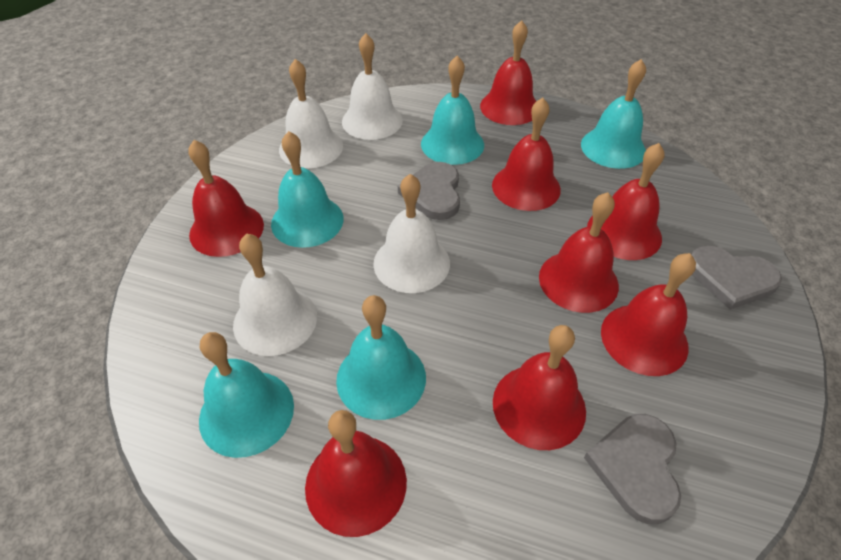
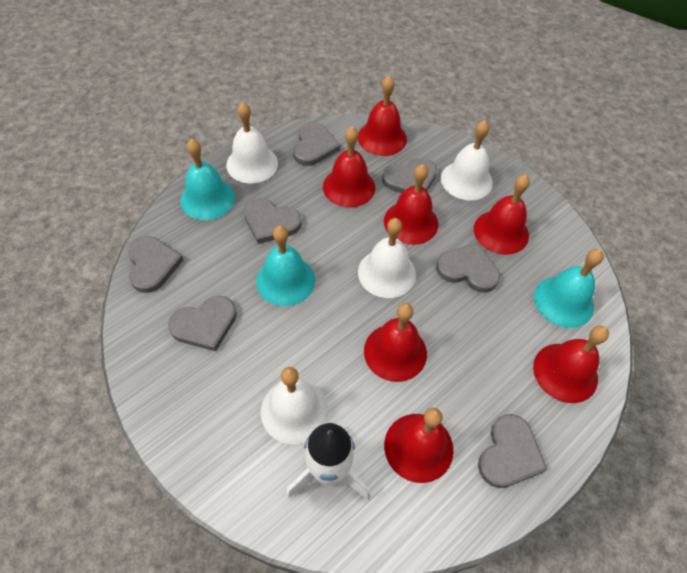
grey heart: [398,162,460,220] [584,414,681,524] [691,246,782,310] = 3 -> [128,236,183,293] [168,296,237,351] [244,198,302,244] [293,122,340,166] [382,158,437,193] [436,243,500,293] [478,414,547,488] = 7
red bell: [188,140,264,257] [305,410,407,537] [480,20,536,125] [492,97,561,211] [493,325,586,450] [539,192,619,313] [587,143,664,260] [601,253,696,376] = 8 -> [323,127,375,208] [358,76,407,156] [364,303,427,382] [384,164,438,245] [384,408,454,483] [474,175,530,255] [533,326,609,403] = 7
turquoise bell: [199,332,294,458] [271,131,344,248] [336,295,426,420] [421,56,484,165] [581,59,646,169] = 5 -> [180,138,235,220] [256,226,315,306] [534,249,604,328] = 3
white rocket: none = 0 -> [286,423,370,500] = 1

